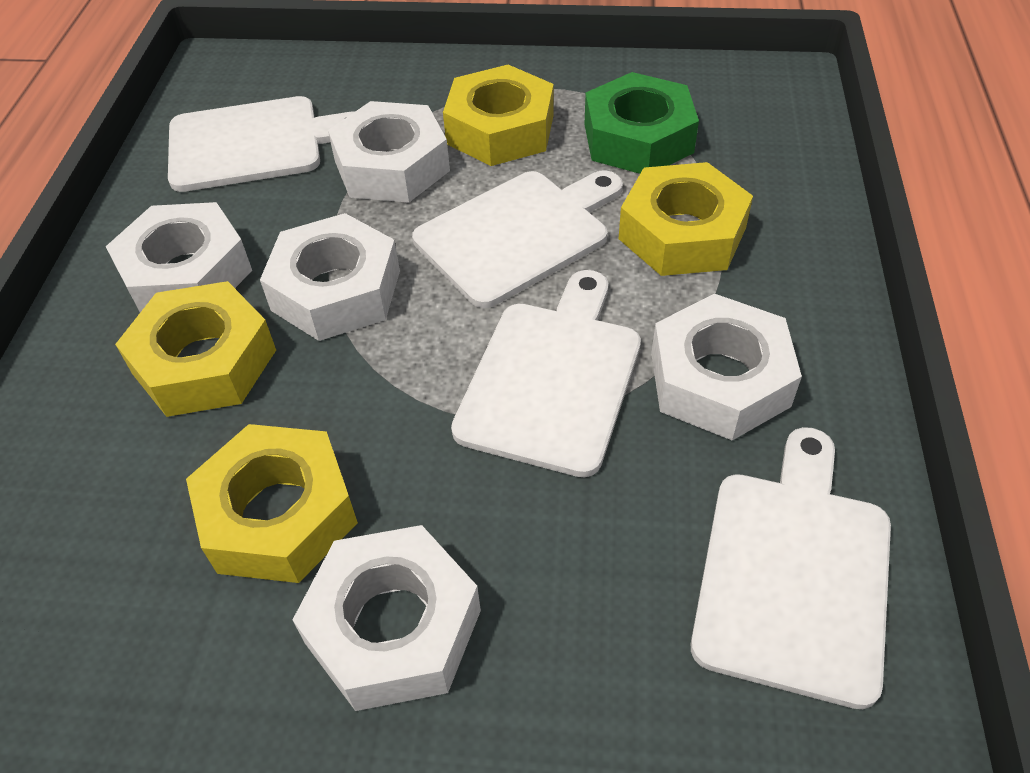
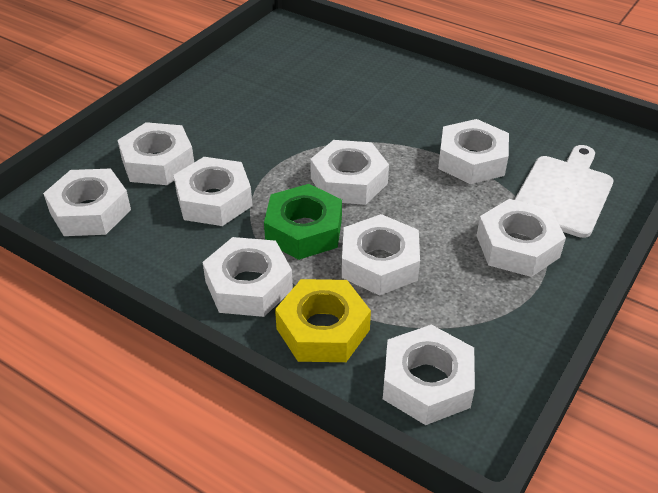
white cutting board: [168,96,355,192] [412,170,623,308] [451,270,641,478] [691,427,891,709] = 4 -> [514,145,613,238] = 1
white nut: [106,202,252,312] [260,213,400,341] [293,525,481,711] [328,101,450,203] [651,293,802,440] = 5 -> [43,169,131,236] [117,122,194,185] [173,157,253,226] [202,237,293,317] [310,140,389,205] [342,214,420,296] [383,325,475,425] [438,119,509,184] [477,199,566,277] = 9
yellow nut: [115,281,276,417] [186,424,358,583] [443,65,554,166] [619,162,753,276] = 4 -> [275,279,371,362] = 1

